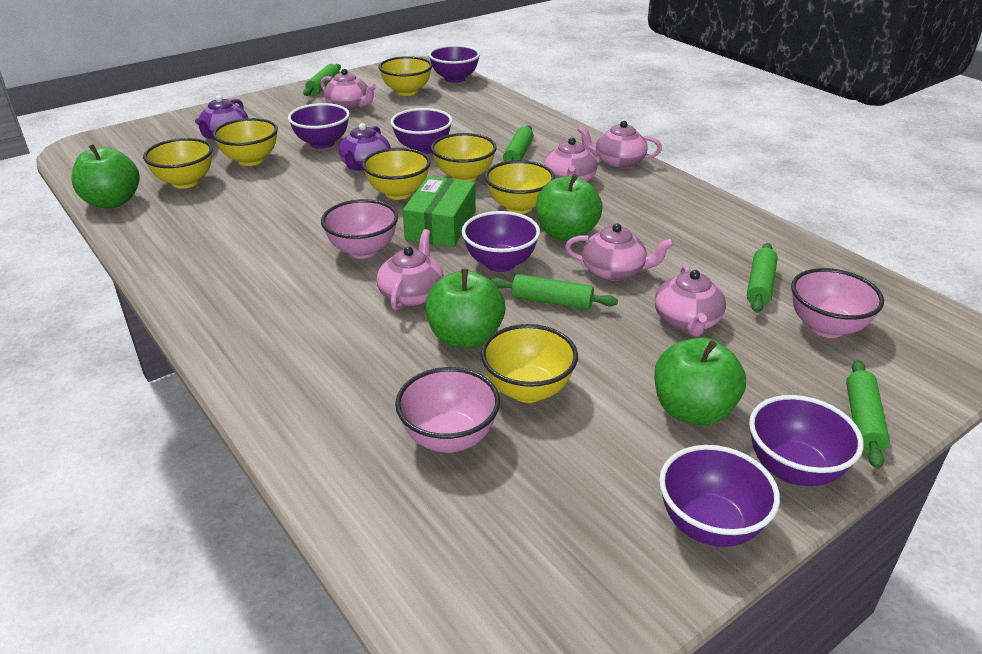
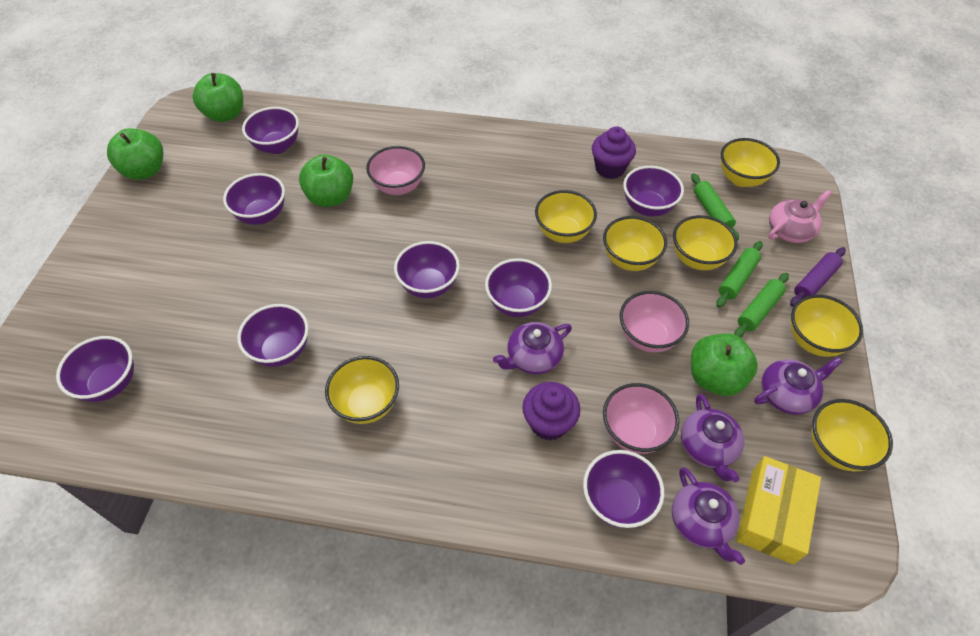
green box: [403,176,476,247] = 1 -> none = 0
green rolling pin: [303,64,341,96] [490,274,618,310] [503,125,534,162] [747,243,778,313] [846,360,890,469] = 5 -> [691,173,739,241] [716,241,763,308] [734,273,789,338] = 3
pink teapot: [320,69,376,111] [377,229,444,311] [544,137,598,181] [565,223,674,281] [577,121,662,169] [655,265,726,336] = 6 -> [768,190,832,243] = 1
purple bowl: [288,103,350,149] [391,108,453,154] [428,45,480,83] [462,211,540,272] [659,445,780,547] [749,395,864,486] = 6 -> [56,336,134,402] [223,173,285,225] [237,304,309,367] [242,107,299,154] [394,241,460,298] [485,258,552,317] [583,450,664,528] [623,166,684,217] = 8
purple cupcake: none = 0 -> [522,382,580,440] [592,126,636,179] = 2
purple rolling pin: none = 0 -> [790,247,846,307] = 1
purple teapot: [195,95,248,140] [339,123,391,171] = 2 -> [493,322,572,374] [672,467,745,565] [681,394,744,482] [754,357,842,415] = 4
yellow box: none = 0 -> [736,456,821,564] = 1

